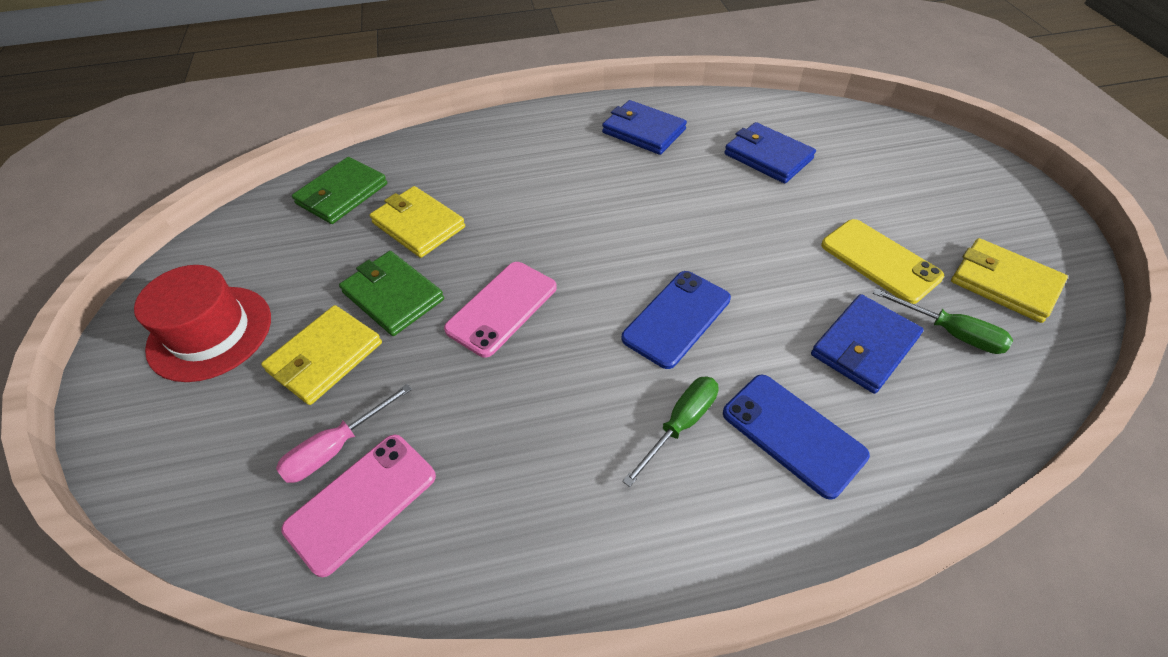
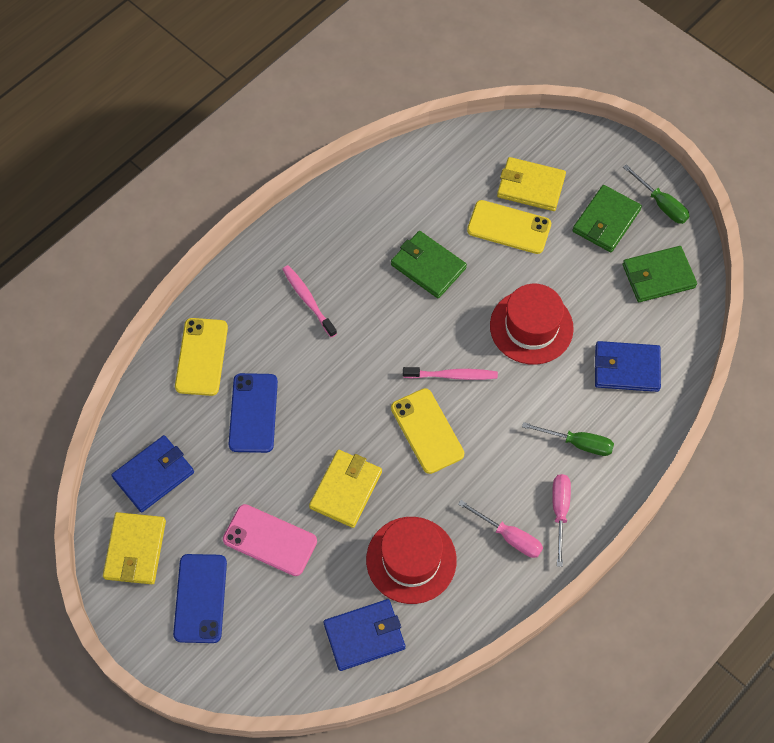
green wallet: [292,157,387,224] [339,251,444,336] = 2 -> [391,231,467,298] [572,185,642,252] [623,246,697,302] = 3
pink phone: [281,435,436,577] [444,262,557,357] = 2 -> [223,504,317,576] = 1
pink screwdriver: [276,384,412,483] = 1 -> [458,500,543,558] [552,474,571,567] = 2
pink toothbrush: none = 0 -> [282,265,337,337] [403,367,498,380] = 2
red hat: [134,265,271,382] = 1 -> [366,517,457,604] [490,284,574,365] = 2
yellow phone: [821,219,944,304] = 1 -> [175,318,228,396] [391,388,464,474] [467,200,551,254] = 3

